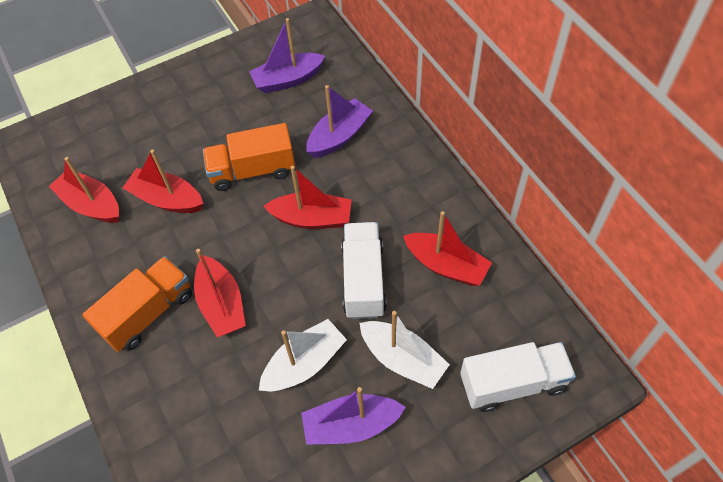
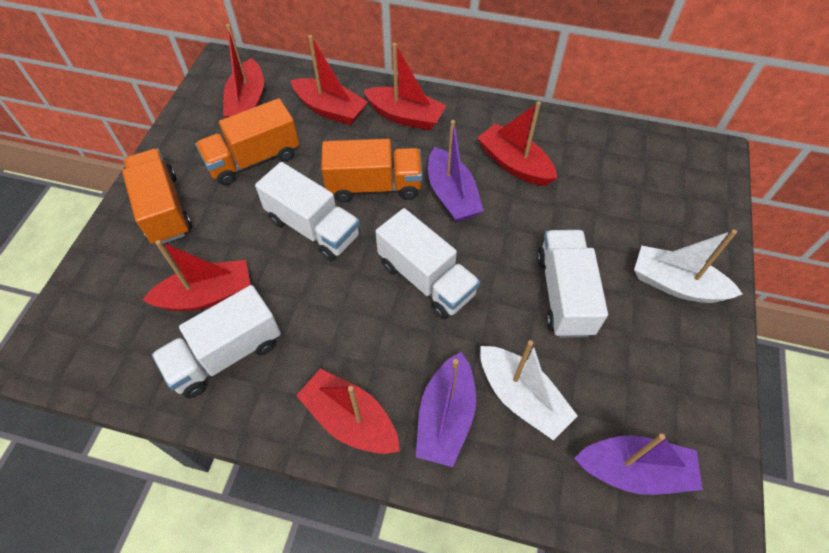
orange truck: [82,256,192,352] [203,123,295,191] = 2 -> [122,149,192,244] [195,98,299,185] [321,139,422,202] = 3
red boat: [49,157,119,223] [123,150,203,213] [194,249,246,337] [263,166,352,229] [403,211,492,286] = 5 -> [142,240,251,311] [223,24,264,118] [291,35,368,125] [296,369,400,454] [363,43,447,130] [477,101,557,186] = 6
white truck: [341,222,387,319] [460,342,576,412] = 2 -> [152,285,281,398] [255,162,360,261] [375,208,480,319] [537,230,608,338] = 4

